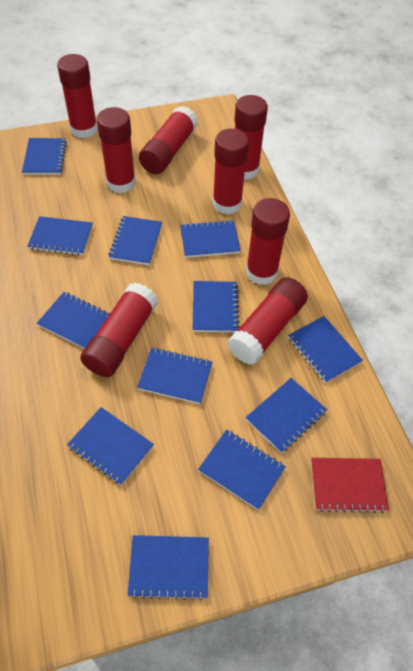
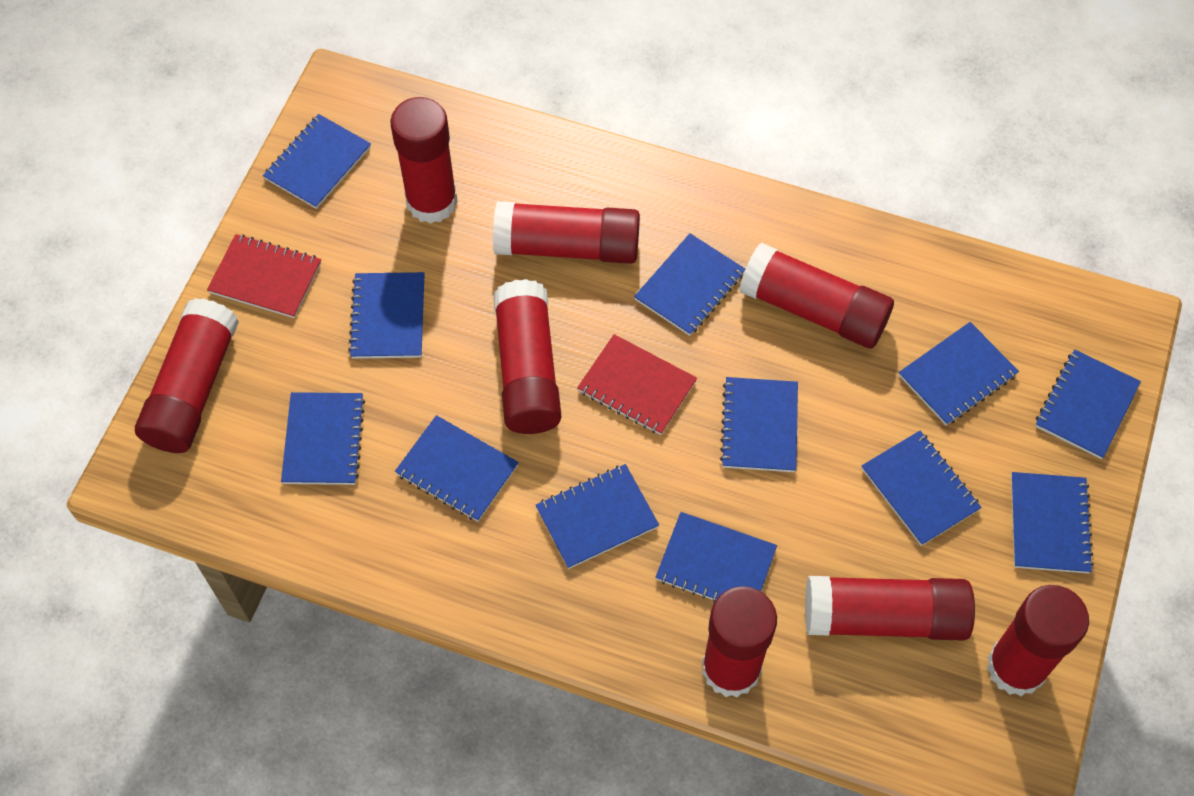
red notebook: [311,458,389,513] = 1 -> [207,234,321,318] [577,334,697,435] = 2

